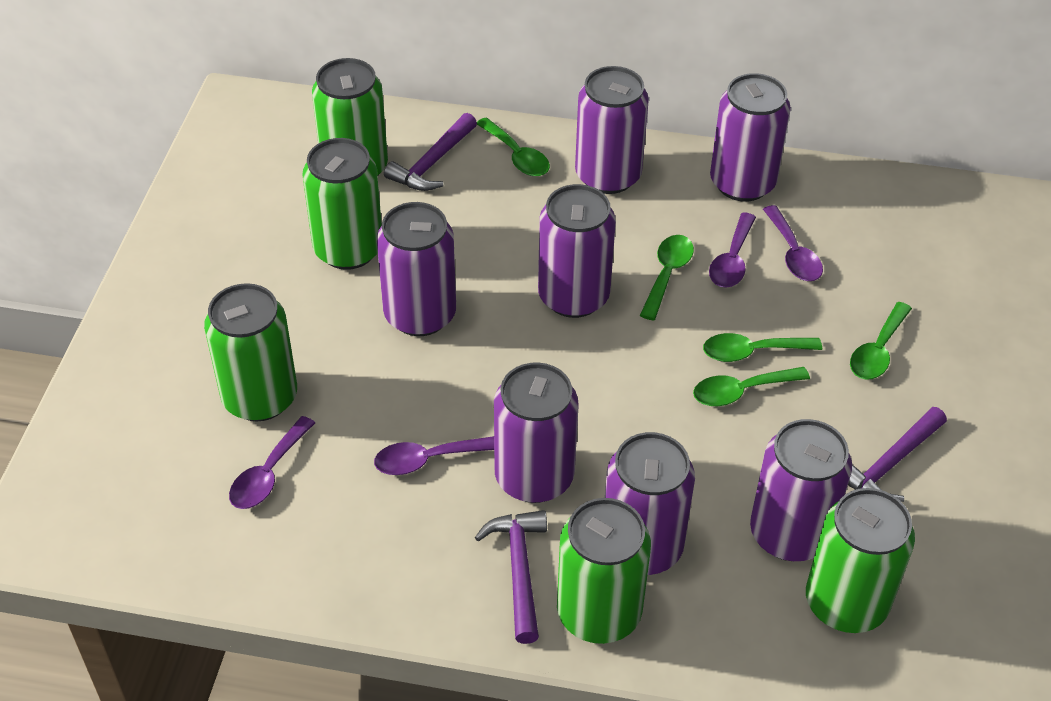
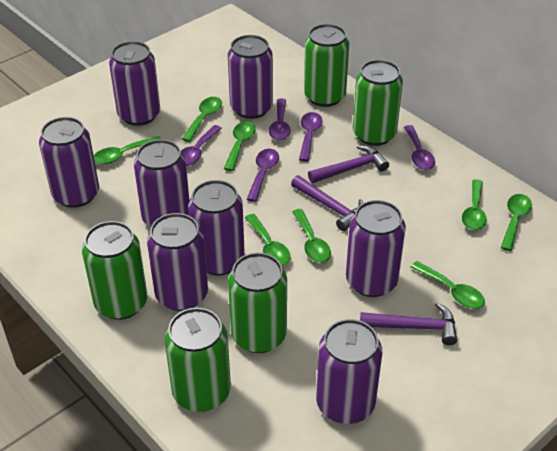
green spoon: [477,118,550,176] [640,235,694,321] [693,367,810,406] [703,333,822,362] [850,302,912,380] = 5 -> [94,136,161,164] [182,97,222,142] [224,121,256,171] [245,214,290,265] [292,209,331,263] [411,261,485,309] [462,179,487,230] [501,194,532,251] = 8
purple can: [377,202,456,336] [494,362,579,503] [538,184,616,318] [575,66,649,194] [605,432,695,575] [710,73,791,201] [750,419,852,561] = 7 -> [39,117,99,208] [109,41,160,126] [134,139,189,227] [147,213,208,311] [188,180,245,276] [228,35,273,119] [316,319,382,424] [346,200,406,297] = 8
purple spoon: [229,416,315,509] [374,436,494,475] [709,212,756,288] [763,205,823,281] = 4 -> [181,125,222,166] [247,149,279,202] [269,98,291,140] [299,112,322,162] [404,125,435,170] = 5

